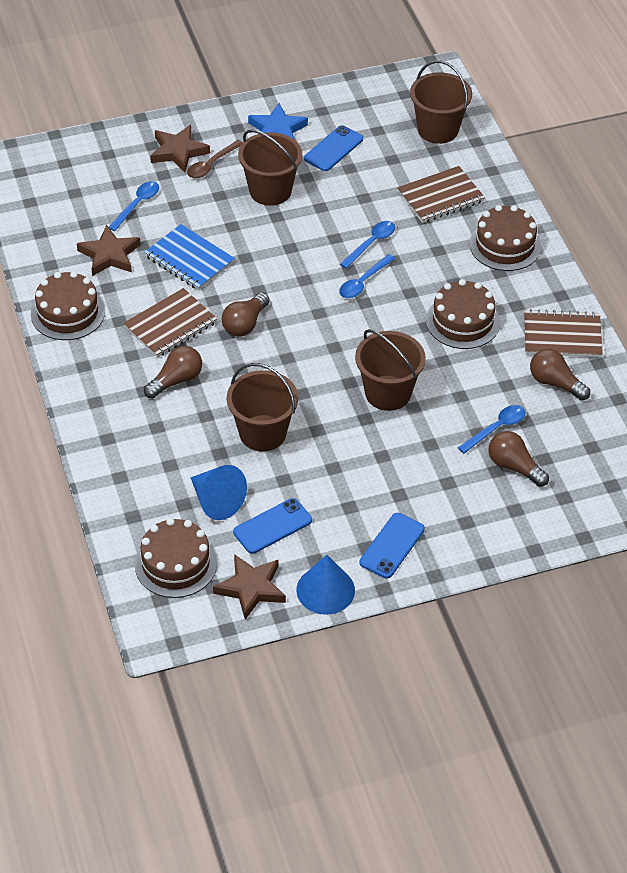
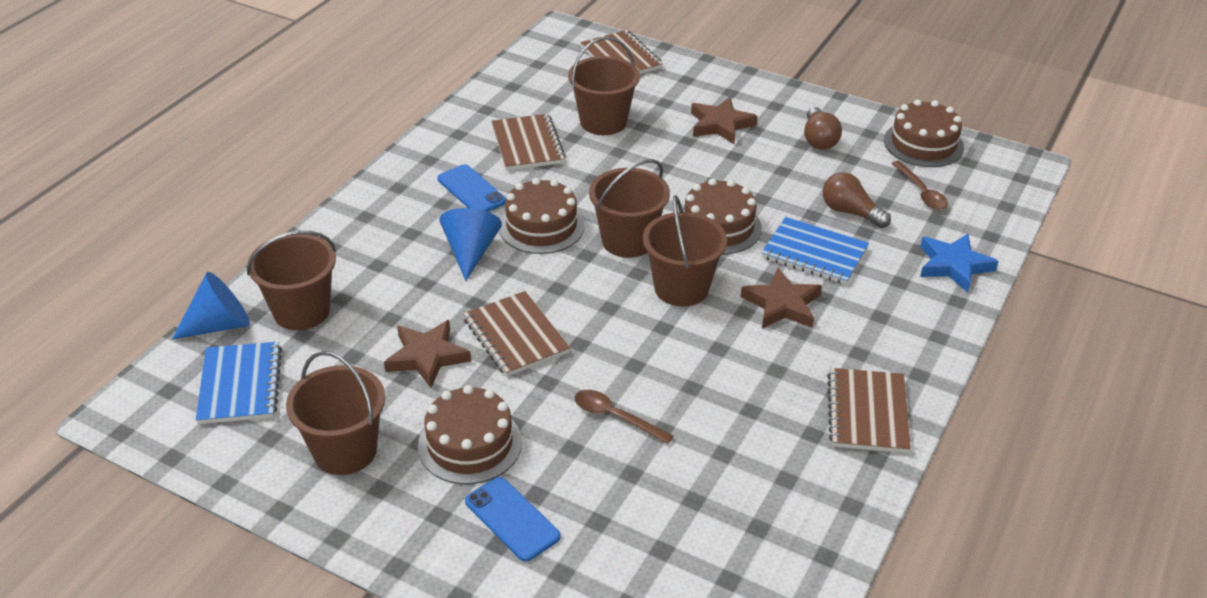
blue notebook: [144,224,235,290] = 1 -> [195,341,282,424] [761,217,869,285] = 2
blue phone: [233,498,312,554] [304,125,363,171] [359,513,425,579] = 3 -> [437,164,506,212] [465,477,560,562] = 2
blue spoon: [109,181,159,231] [339,254,395,298] [340,221,395,269] [458,405,525,454] = 4 -> none = 0
brown bucket: [227,363,298,451] [238,130,302,206] [355,329,426,411] [410,60,472,144] = 4 -> [247,231,336,330] [286,351,385,475] [568,37,640,135] [589,159,670,258] [643,195,727,307] = 5
brown light bulb: [144,346,202,399] [222,292,269,337] [489,431,549,487] [530,349,590,401] = 4 -> [804,107,842,150] [823,172,891,228] = 2
brown notebook: [123,288,217,358] [397,166,485,223] [524,309,603,358] = 3 -> [463,291,570,377] [491,114,566,171] [580,30,663,74] [827,368,911,453] = 4
brown spoon: [187,140,243,179] = 1 -> [575,390,674,444] [891,161,948,210] = 2

